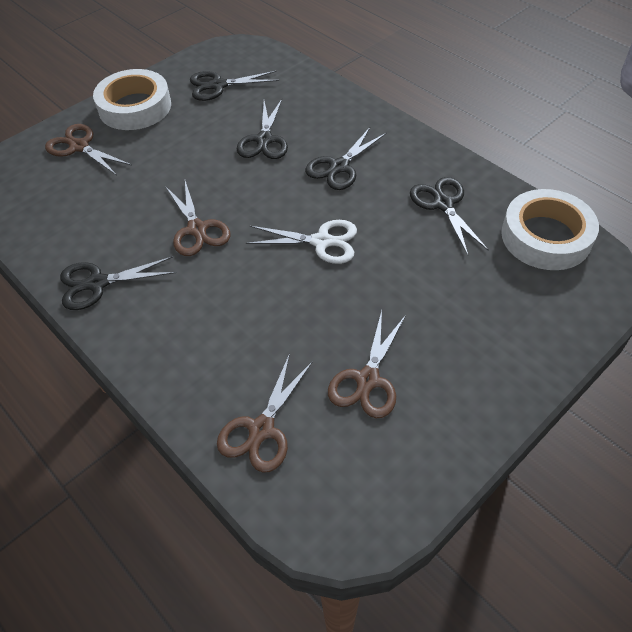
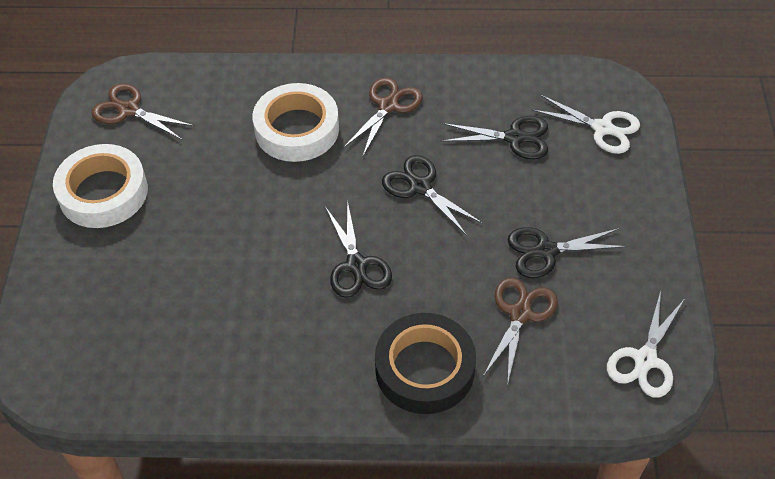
black scissors: [60,256,176,310] [190,71,279,101] [237,99,288,159] [305,127,387,190] [410,177,489,255] = 5 -> [326,200,392,298] [382,155,483,236] [441,116,548,159] [507,227,627,278] = 4
black tape: none = 0 -> [375,313,476,414] = 1
brown scissors: [45,124,132,175] [165,181,230,256] [217,353,313,472] [328,311,406,418] = 4 -> [91,83,194,140] [343,77,423,156] [483,277,558,386] = 3
white scissors: [246,220,357,264] = 1 -> [532,95,640,154] [607,291,684,398] = 2

